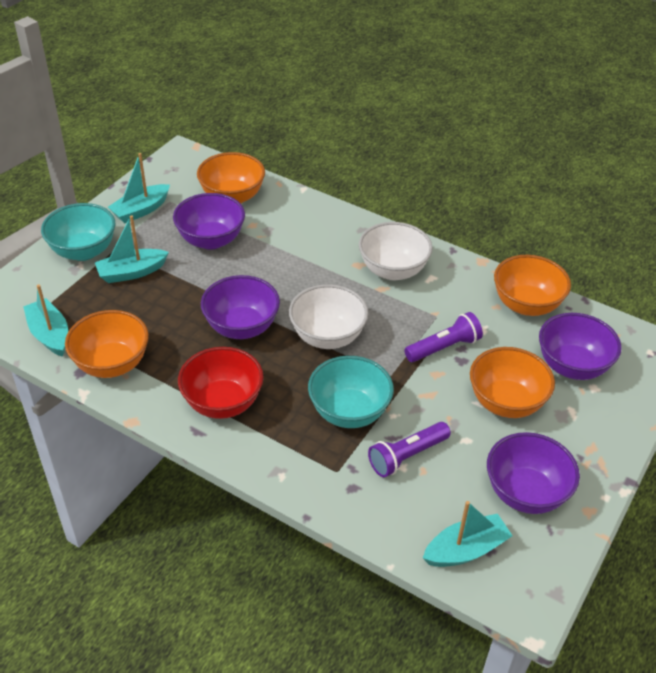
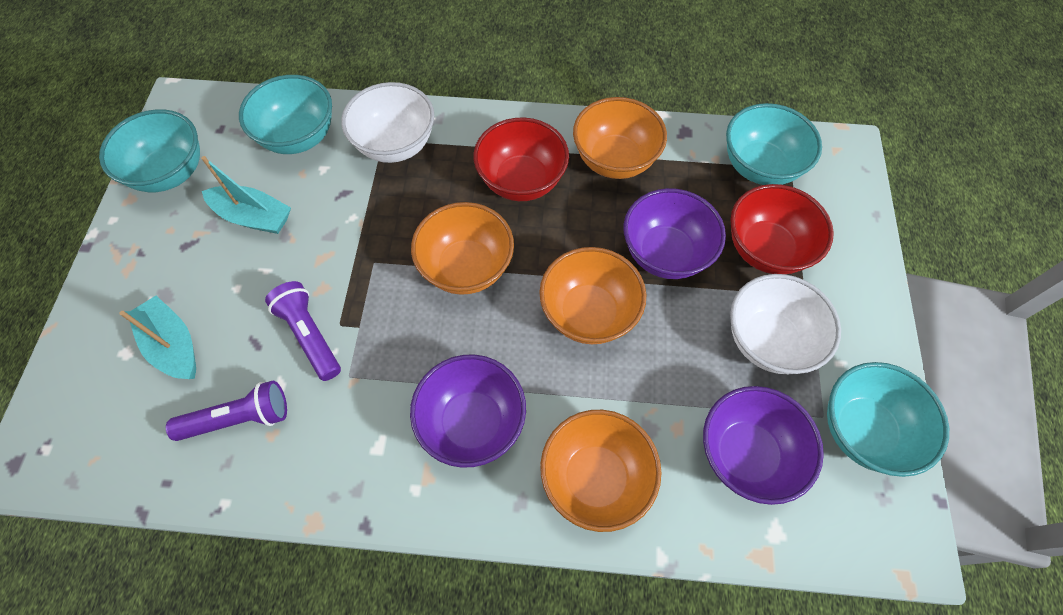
purple bowl: [173,193,245,250] [201,275,280,339] [487,432,580,514] [539,313,622,380] = 4 -> [410,354,526,468] [624,188,726,279] [703,386,824,505] = 3
red bowl: [178,347,264,419] = 1 -> [474,118,569,201] [730,184,834,274] = 2
turquoise boat: [23,285,68,357] [95,215,169,283] [108,153,170,223] [423,501,513,567] = 4 -> [119,295,196,379] [201,156,291,234] = 2
turquoise bowl: [41,203,115,261] [308,356,394,428] = 2 -> [99,109,200,192] [239,75,332,154] [726,103,822,185] [827,362,949,477] = 4

